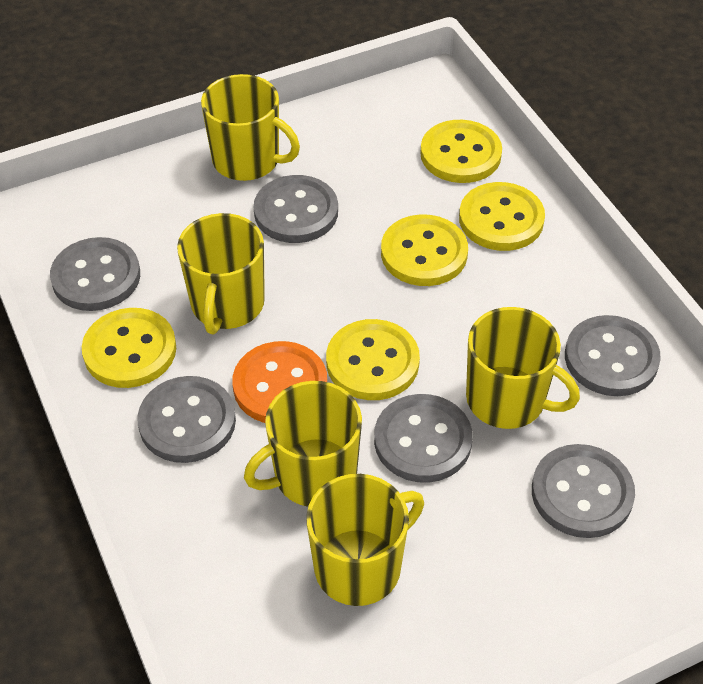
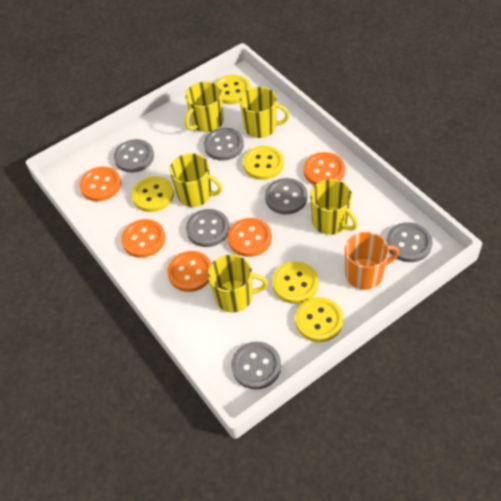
orange button: [232,341,327,423] = 1 -> [80,167,121,201] [121,219,166,258] [167,251,212,292] [228,218,272,257] [304,152,345,185] = 5
orange mug: none = 0 -> [345,232,399,290] = 1

